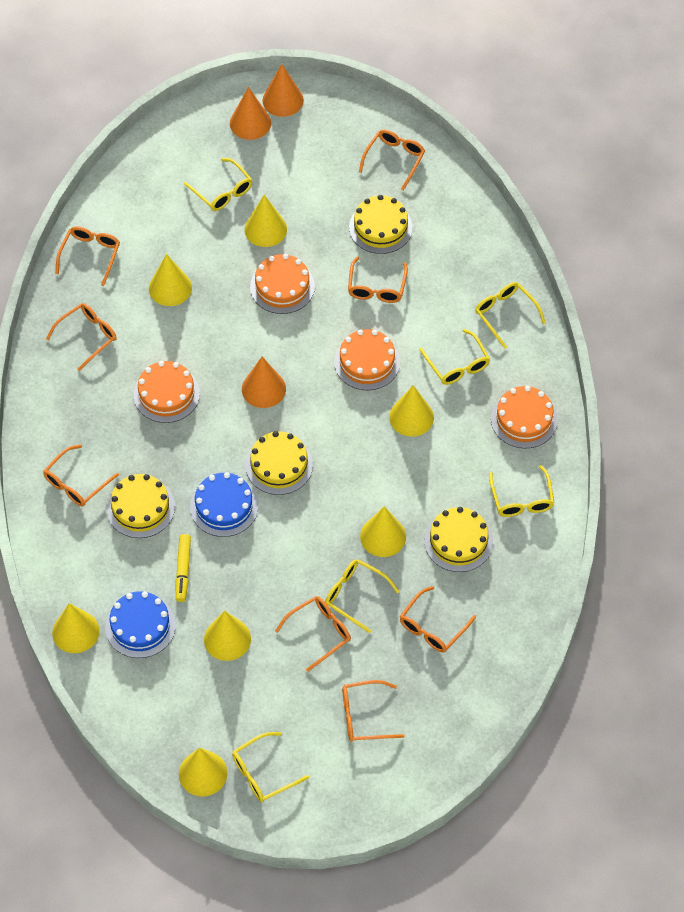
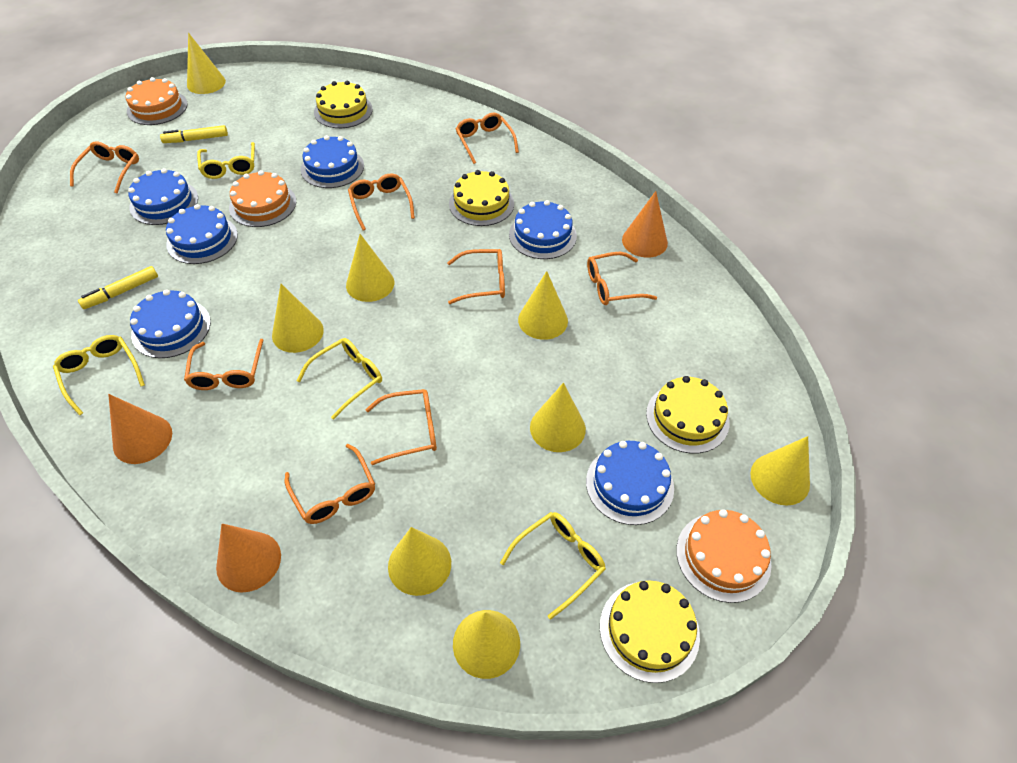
blue cake: [105,591,176,658] [190,472,258,537] = 2 -> [128,168,198,225] [130,289,211,358] [166,204,238,264] [301,135,364,188] [509,200,577,259] [586,441,674,525] = 6
orange cake: [134,361,200,423] [250,254,315,314] [334,329,400,390] [491,386,558,448] = 4 -> [126,77,188,125] [229,170,296,227] [676,509,772,603] = 3
yellow cone: [52,603,99,653] [149,254,192,306] [179,748,227,797] [204,611,251,661] [245,195,287,247] [360,506,406,557] [389,385,434,437] = 7 -> [187,33,226,94] [272,284,324,353] [346,234,394,302] [388,527,451,596] [453,610,520,679] [518,271,568,340] [530,383,586,452] [750,436,810,506] = 8
yellow glasses: [184,158,252,211] [232,732,309,802] [325,559,400,633] [419,329,490,385] [475,282,546,349] [489,465,554,517] = 6 -> [53,335,145,416] [197,142,255,179] [296,338,382,420] [500,512,606,620] = 4
yellow marker: [175,534,191,602] = 1 -> [78,266,158,309] [160,125,228,143] = 2

